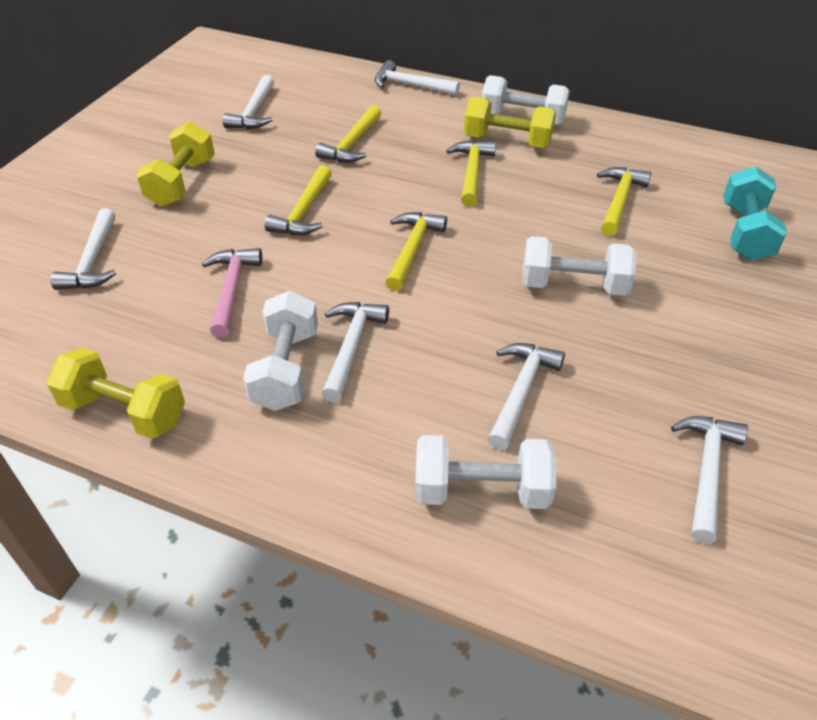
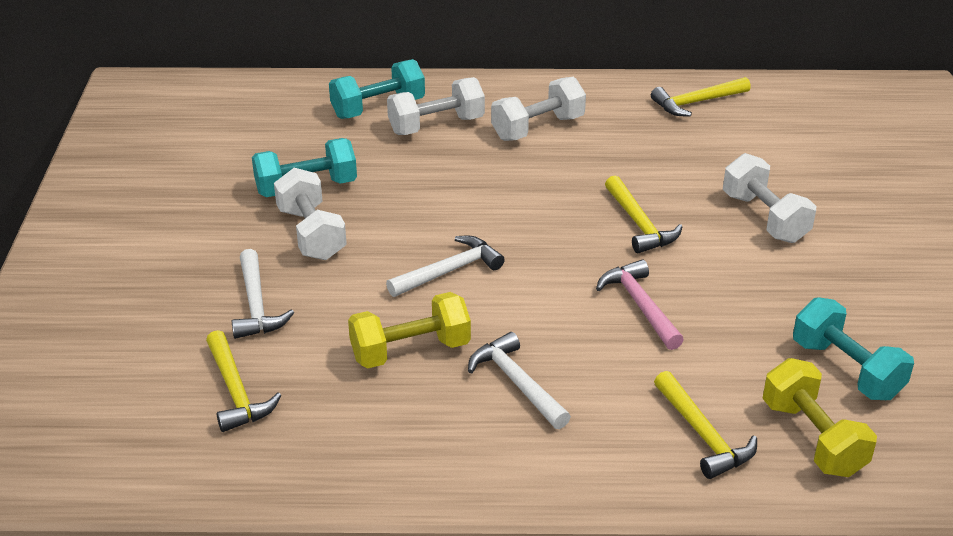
turquoise dumbbell: [723,166,787,260] = 1 -> [252,138,357,197] [329,59,425,119] [793,297,914,400] = 3
white hammer: [51,208,116,290] [223,75,274,129] [322,302,389,402] [375,60,460,95] [488,343,565,450] [671,416,748,543] = 6 -> [231,249,294,339] [386,236,505,297] [468,332,571,429] = 3
yellow dumbbell: [46,348,185,439] [136,122,215,207] [464,97,556,148] = 3 -> [348,292,471,368] [762,358,877,477] = 2
yellow hammer: [265,165,332,235] [315,105,381,163] [385,212,447,291] [446,140,496,207] [597,167,651,236] = 5 -> [206,330,281,432] [605,175,682,253] [651,77,751,117] [654,371,757,479] = 4

